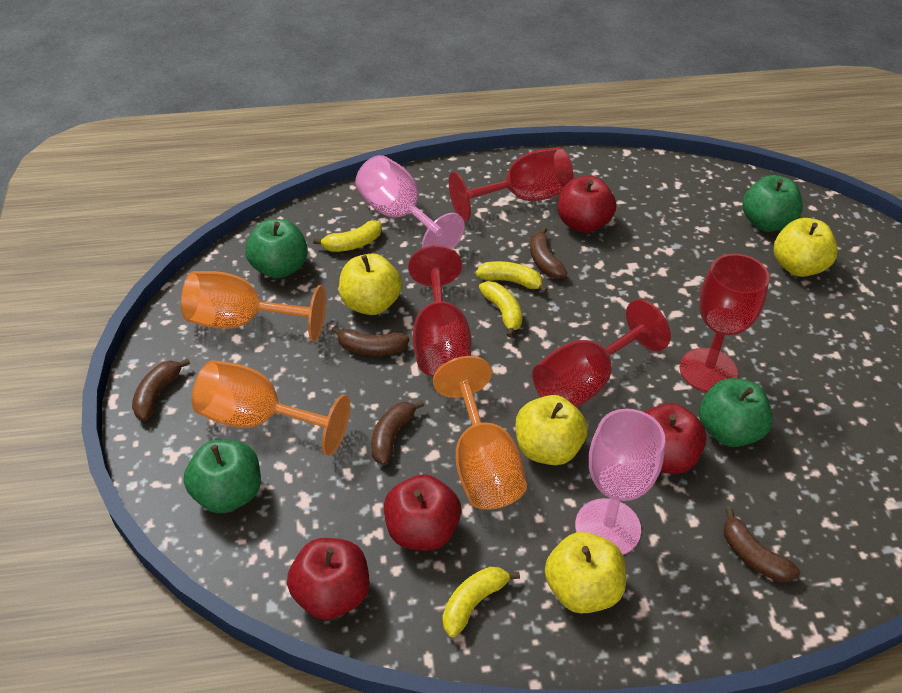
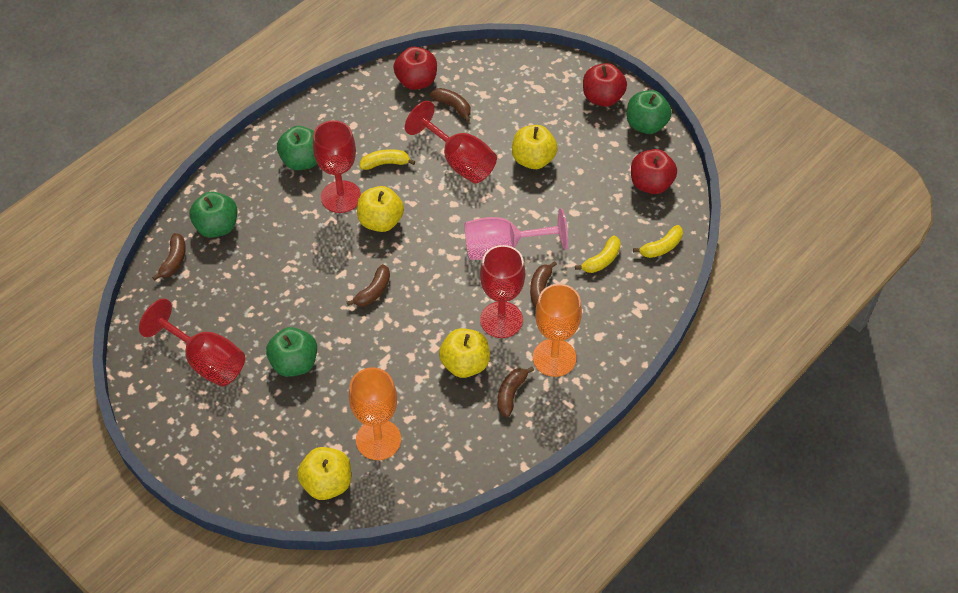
orange goblet: [181,271,326,342] [191,360,350,456] [433,356,527,510] = 3 -> [349,368,401,460] [533,284,582,377] = 2
pink goblet: [355,155,465,249] [575,409,665,555] = 2 -> [465,208,568,260] = 1
red apple: [287,538,369,620] [384,474,461,551] [558,176,616,233] [645,403,707,474] = 4 -> [393,47,437,90] [583,63,627,107] [631,149,677,194] = 3
yellow banana: [313,220,382,252] [442,567,520,638] [476,261,548,294] [479,281,522,338] = 4 -> [360,149,416,170] [575,235,621,273] [633,225,683,258] = 3

